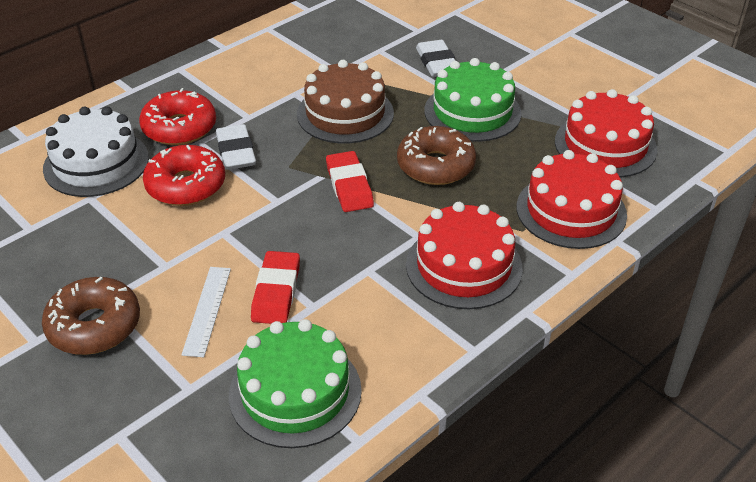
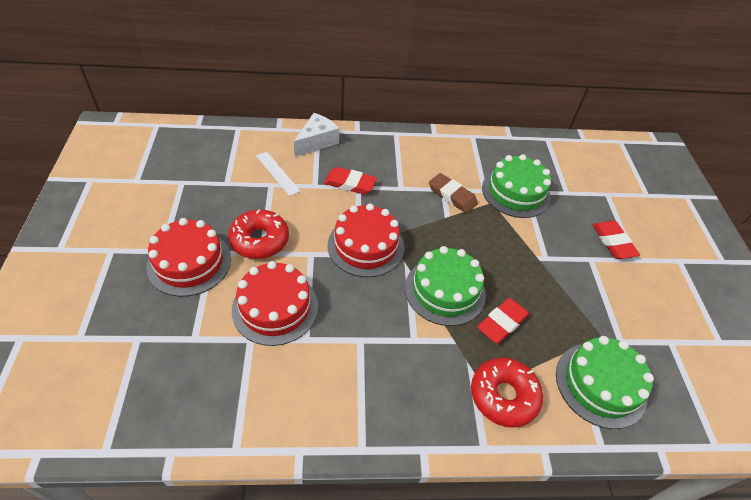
brown cake: [297,60,394,144] = 1 -> none = 0
brown donut: [42,277,140,355] [397,126,476,185] = 2 -> none = 0
brown eraser: none = 0 -> [429,173,478,213] = 1
green cake: [229,319,362,448] [425,58,522,142] = 2 -> [405,246,486,326] [482,154,551,218] [556,336,654,429] = 3
red eraser: [251,251,300,324] [326,151,374,212] = 2 -> [324,167,377,194] [477,298,530,344] [592,221,640,259] = 3
white cake: [43,106,149,197] = 1 -> none = 0
white cheese: none = 0 -> [294,113,339,157] = 1
white eraser: [216,124,256,170] [416,40,456,77] = 2 -> none = 0

